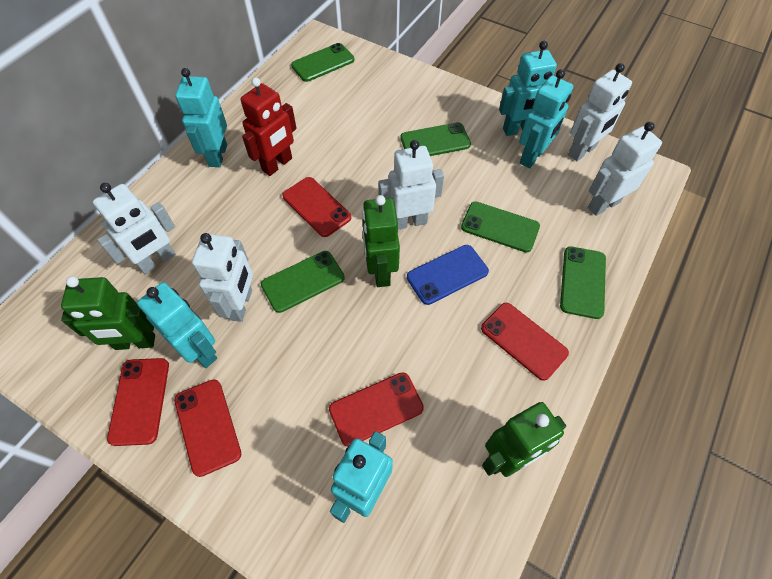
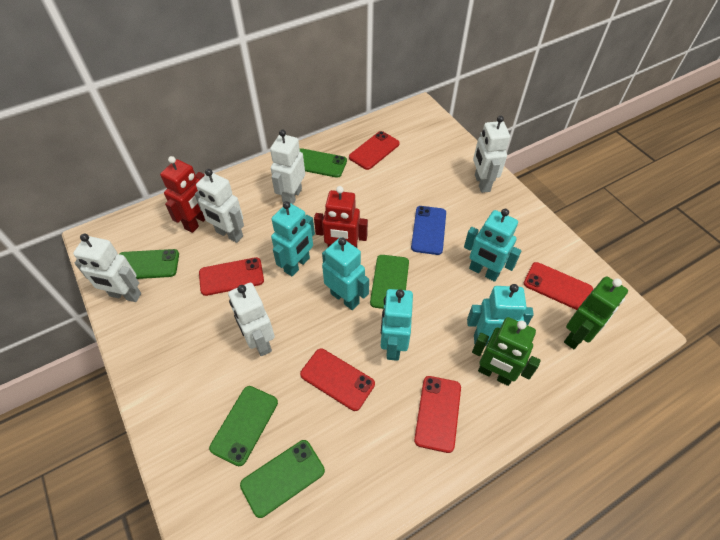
green robot: [61,276,155,350] [362,195,400,287] [482,402,566,477] = 3 -> [472,317,541,386] [564,276,628,349] = 2
red robot: [240,77,297,176] = 1 -> [160,156,205,233] [314,186,368,248] = 2

